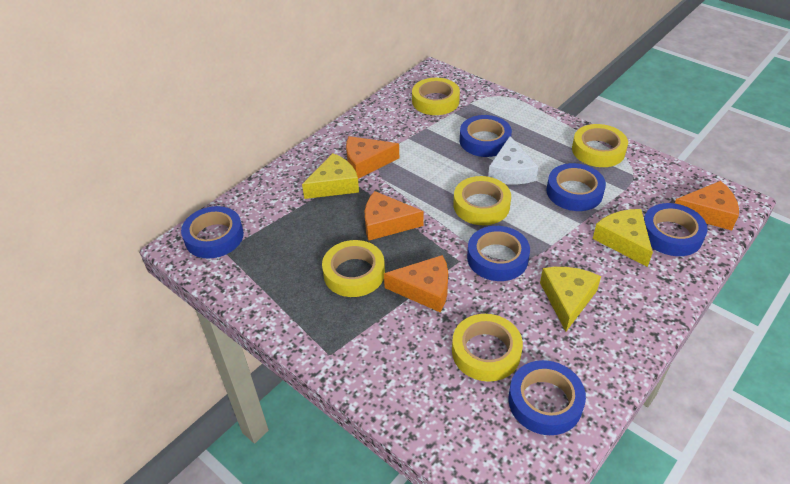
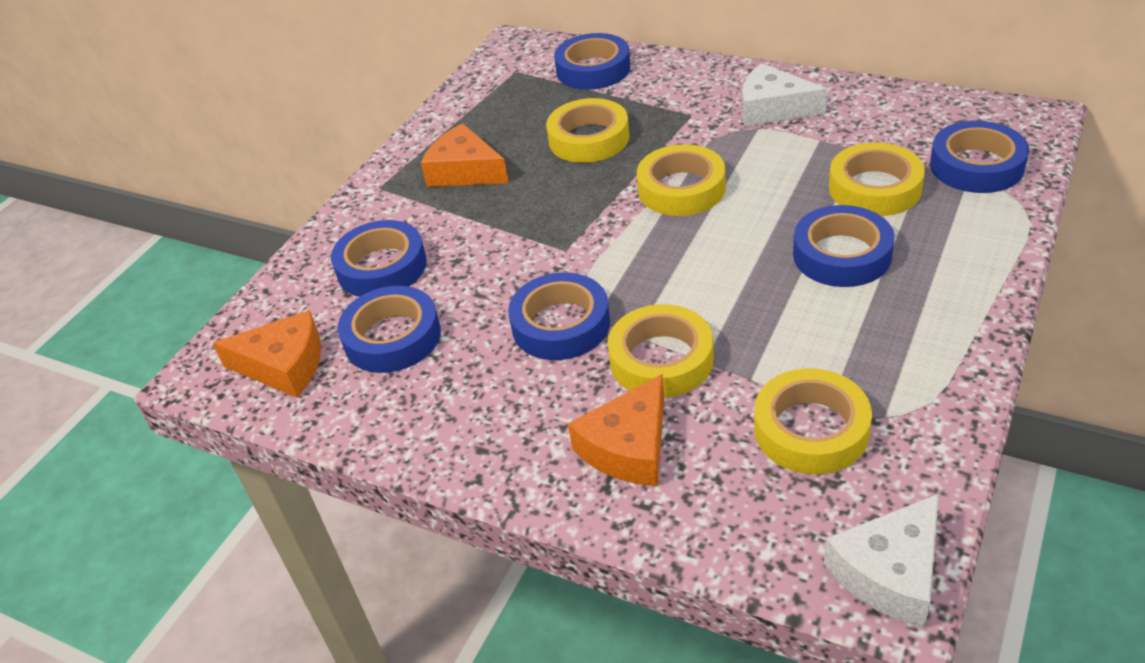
orange cheese: [346,136,399,179] [365,191,424,241] [384,255,448,312] [675,181,739,230] = 4 -> [213,310,321,397] [421,123,509,187] [568,374,664,486] = 3
white cheese: [488,136,538,184] = 1 -> [742,64,827,127] [824,494,939,628] = 2
yellow cheese: [302,153,359,199] [540,267,601,332] [593,209,653,267] = 3 -> none = 0

